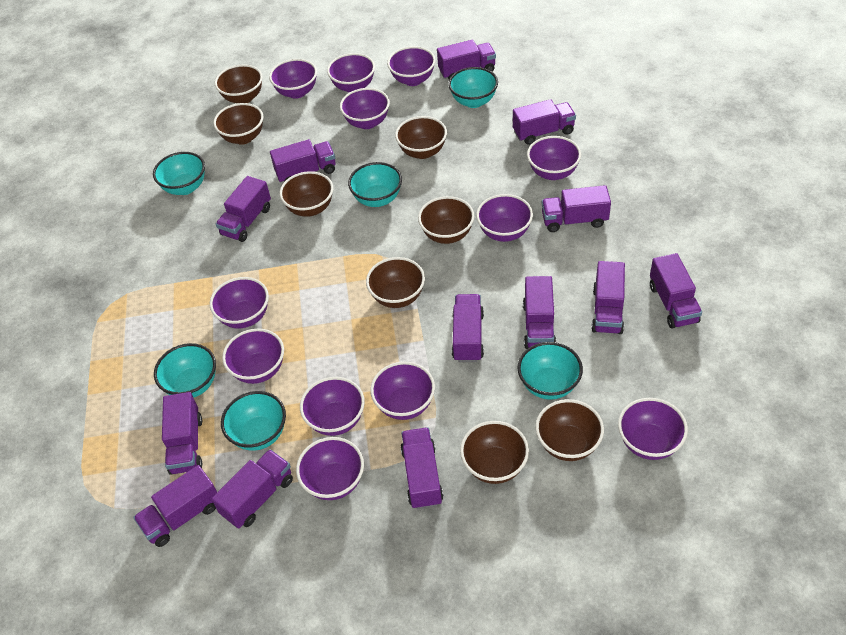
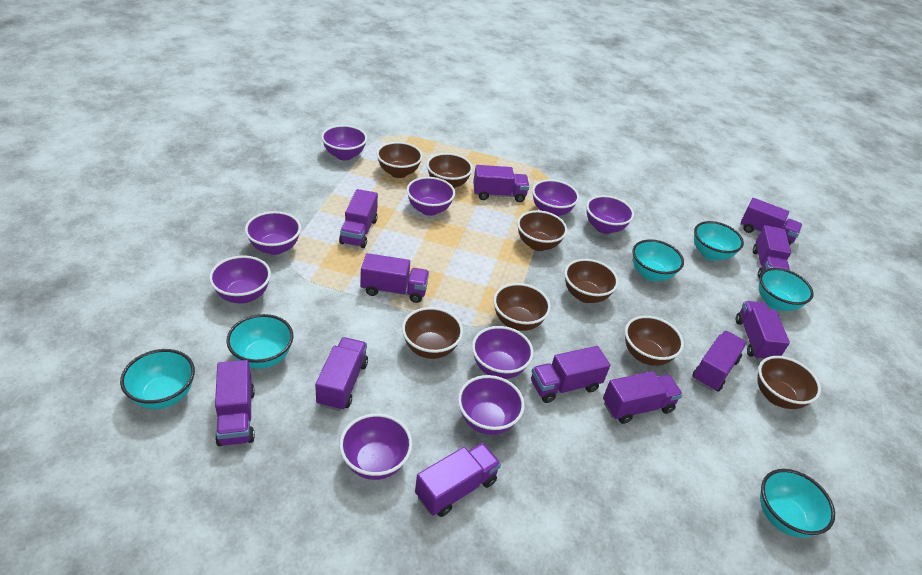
purple bowl: [210,277,269,329] [222,328,284,384] [269,59,317,99] [296,437,364,500] [300,377,365,436] [327,53,375,93] [340,88,390,129] [370,362,435,420] [387,46,436,86] [476,194,533,242] [527,136,581,180] [618,398,688,460] = 12 -> [209,255,271,303] [245,211,301,255] [321,125,367,161] [339,413,412,480] [406,177,455,216] [458,375,525,435] [472,326,534,379] [532,179,579,216] [586,195,634,234] = 9
purple truck: [133,465,217,547] [162,392,202,475] [212,449,293,529] [216,176,271,242] [270,139,336,183] [400,427,443,509] [437,40,496,79] [452,294,484,362] [513,99,576,145] [523,276,556,349] [542,185,611,232] [591,261,625,334] [650,253,702,328] = 13 -> [215,360,255,446] [315,337,368,411] [339,189,378,248] [361,253,429,303] [415,443,501,517] [473,165,529,202] [531,346,610,403] [603,371,683,424] [692,331,747,392] [736,301,790,361] [740,198,802,246] [753,225,791,278] = 12

